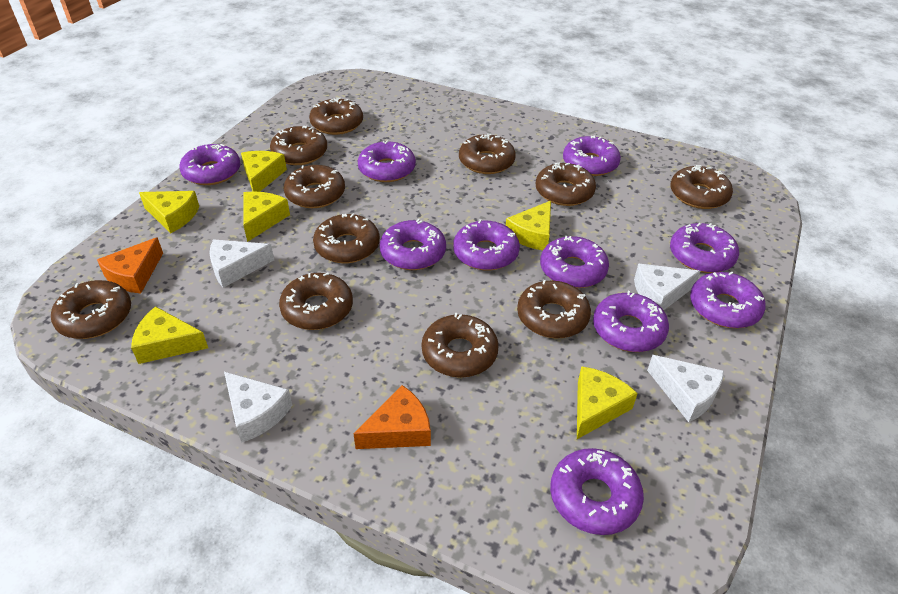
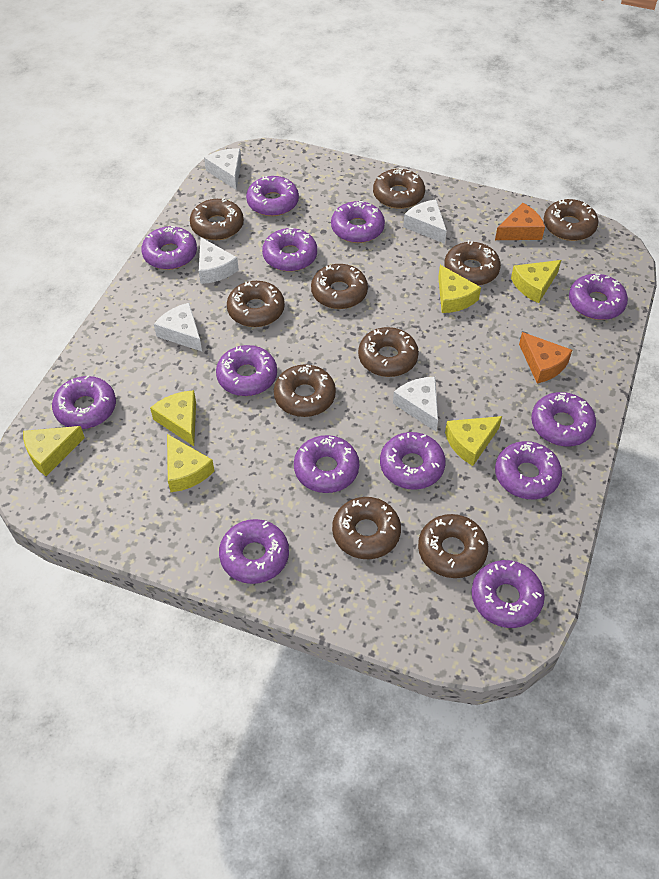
brown donut: [51,280,131,339] [270,126,327,165] [279,272,353,330] [284,165,345,208] [309,98,363,135] [313,213,380,263] [422,313,499,378] [459,134,516,174] [517,280,591,338] [536,162,596,206] [670,165,733,209] = 11 -> [190,198,244,240] [227,281,285,327] [274,364,336,417] [311,264,368,309] [332,497,401,559] [358,327,419,377] [373,168,425,209] [418,514,488,578] [444,240,501,286] [544,199,598,241] = 10
purple donut: [180,144,240,185] [358,140,416,182] [380,218,446,270] [453,219,520,271] [540,236,609,288] [550,448,644,535] [563,136,621,176] [593,291,669,352] [670,223,739,273] [690,271,765,328] = 10 -> [52,376,116,429] [141,226,197,270] [216,345,277,396] [219,519,289,584] [246,176,299,216] [262,228,317,272] [294,435,359,493] [331,201,385,243] [380,432,446,490] [471,560,545,628] [495,441,562,499] [531,392,596,446] [569,274,628,320] = 13
white cheese: [210,239,274,288] [224,372,292,443] [634,264,700,310] [647,355,724,422] = 4 -> [154,303,202,351] [199,237,239,284] [204,148,241,190] [393,377,438,431] [403,200,447,244] = 5

